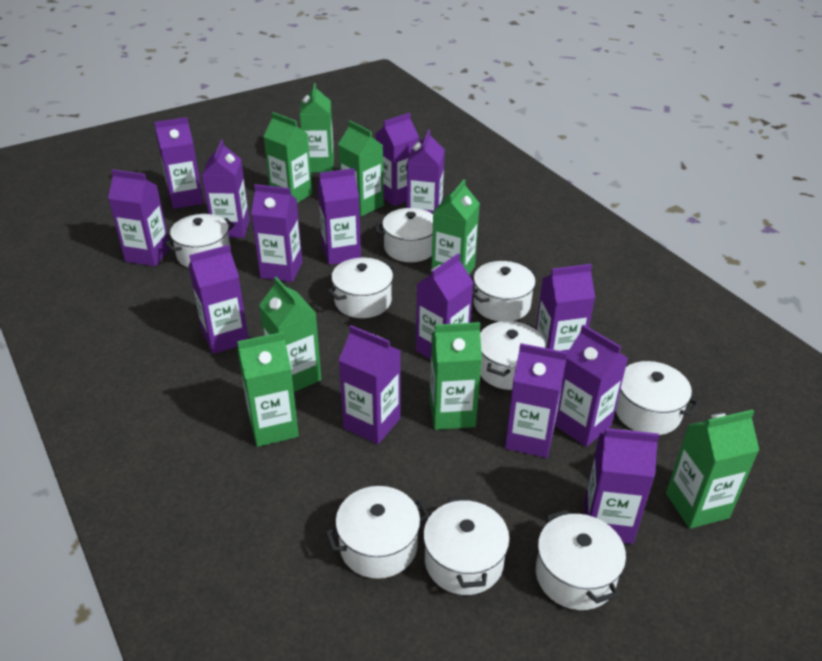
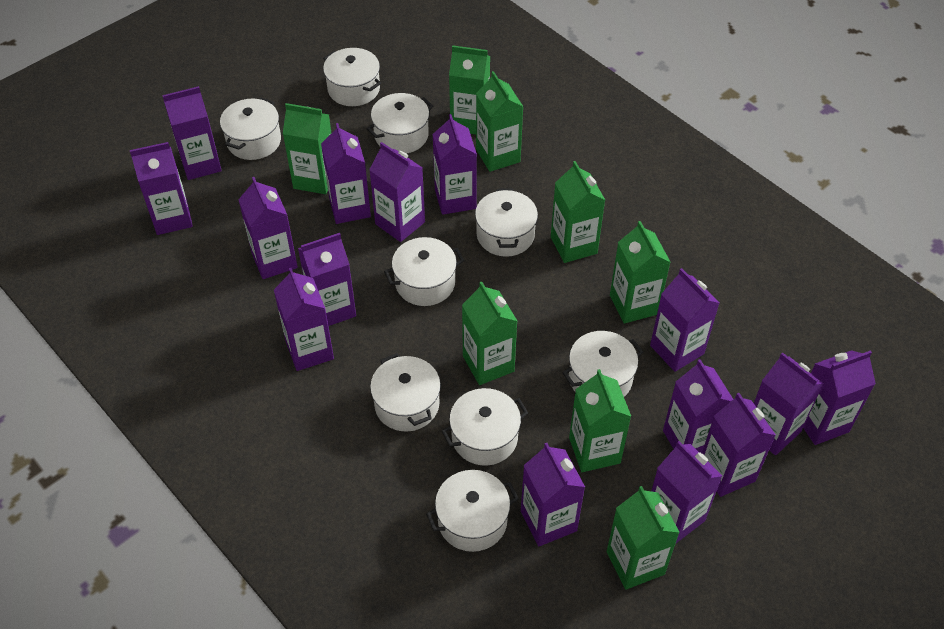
purple carton: [108,169,170,267] [154,117,204,209] [189,245,248,354] [202,140,250,238] [251,184,303,282] [317,168,361,265] [339,325,401,444] [376,113,419,206] [407,129,445,214] [416,253,474,359] [505,343,567,458] [536,264,595,352] [555,325,628,447] [584,428,659,544] = 14 -> [130,142,193,235] [162,86,222,180] [238,177,298,279] [274,268,334,371] [298,233,356,326] [321,123,371,224] [369,142,425,242] [432,114,477,215] [521,443,585,546] [650,268,719,372] [651,441,722,543] [663,359,733,453] [702,393,776,497] [754,352,824,455] [803,350,876,445] = 15

